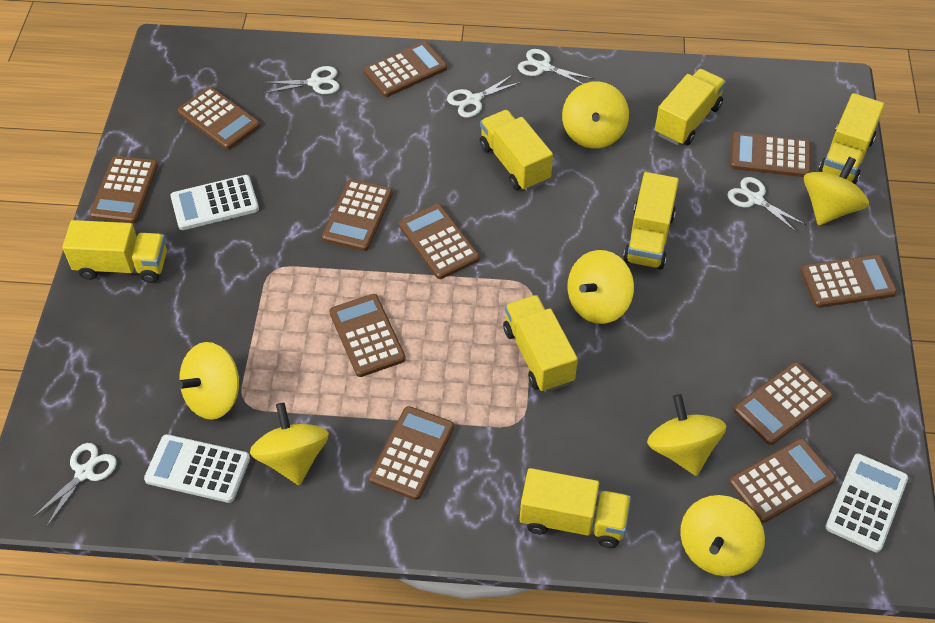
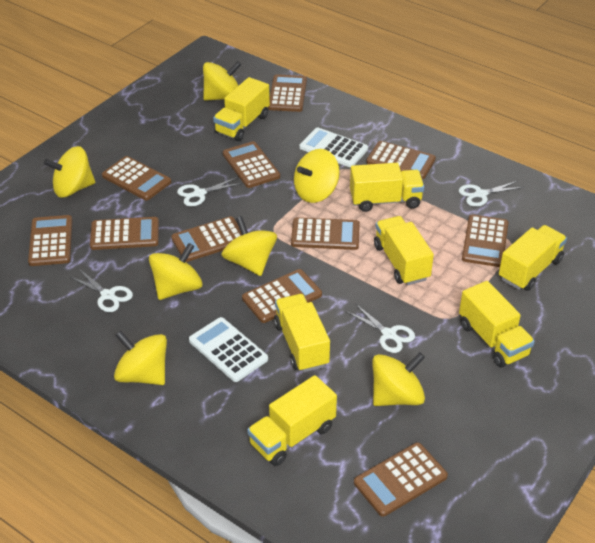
white calculator: [144,434,250,503] [170,175,259,230] [825,454,908,553] = 3 -> [189,317,268,382] [300,128,368,167] = 2
white scissors: [33,443,117,527] [263,66,340,94] [447,75,521,118] [518,49,593,84] [727,177,806,232] = 5 -> [70,269,133,312] [177,177,243,207] [347,304,415,353] [459,181,524,207] = 4

